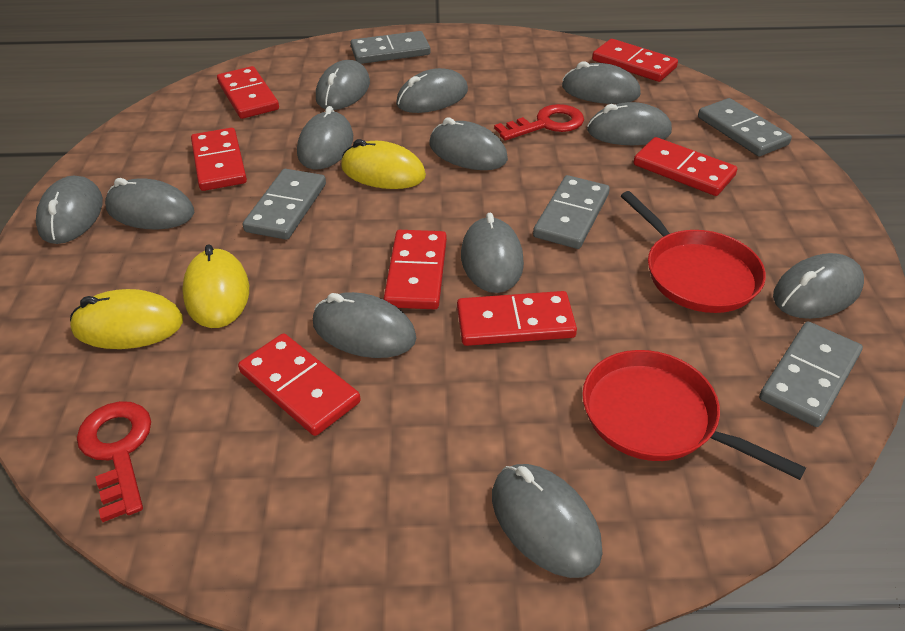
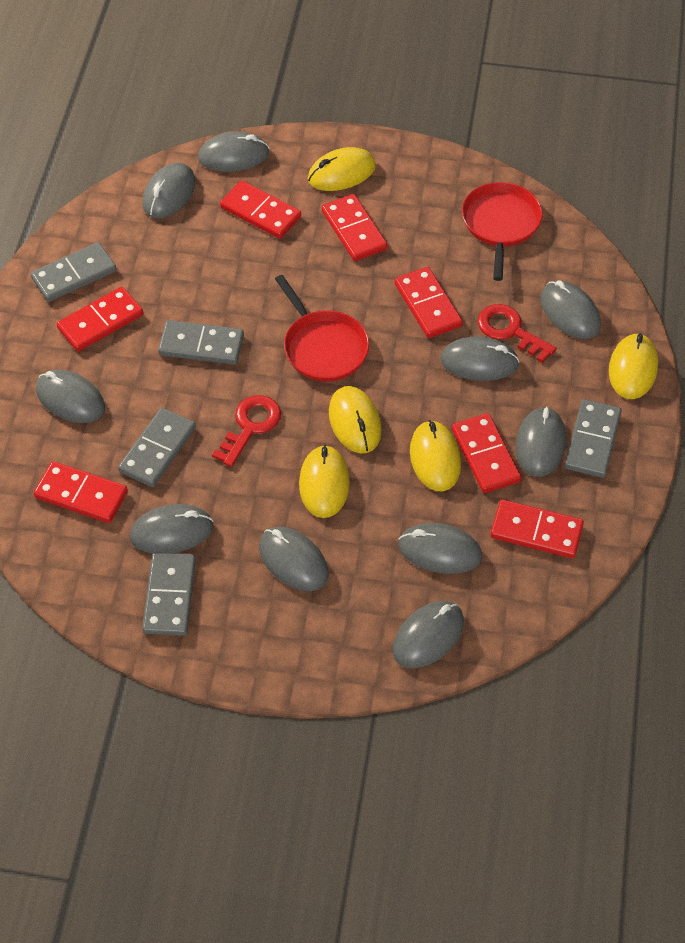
grey mouse: [36,176,103,244] [105,178,194,230] [297,106,353,169] [313,292,416,358] [316,60,370,110] [396,68,468,113] [430,118,508,170] [461,213,524,293] [492,464,603,578] [562,61,641,104] [587,102,672,145] [773,253,864,319] = 12 -> [36,369,105,423] [130,504,213,553] [143,162,196,218] [198,132,269,172] [259,527,329,591] [392,601,464,668] [398,523,482,574] [440,337,520,381] [515,406,566,477] [540,280,601,339] = 10
yellow mouse: [70,289,183,349] [182,244,249,328] [341,139,426,189] = 3 -> [299,445,350,518] [308,147,376,191] [329,386,382,454] [410,420,461,491] [609,333,658,399] = 5

